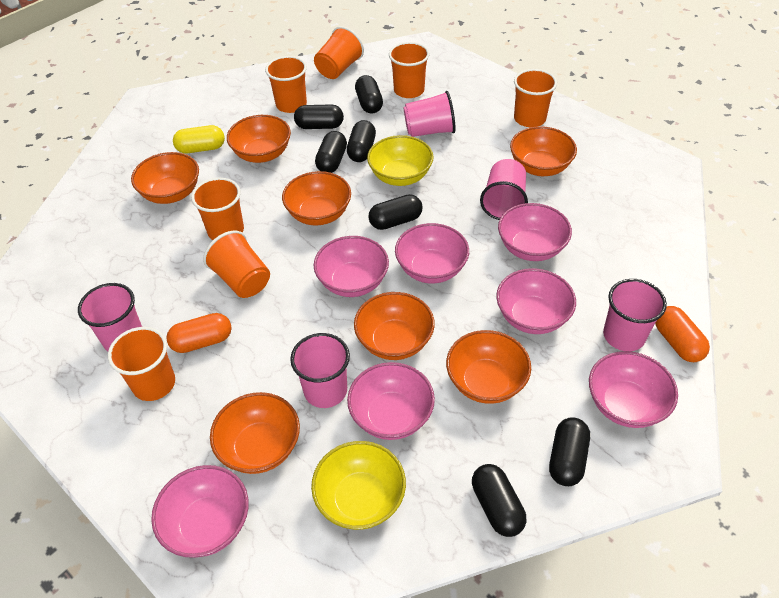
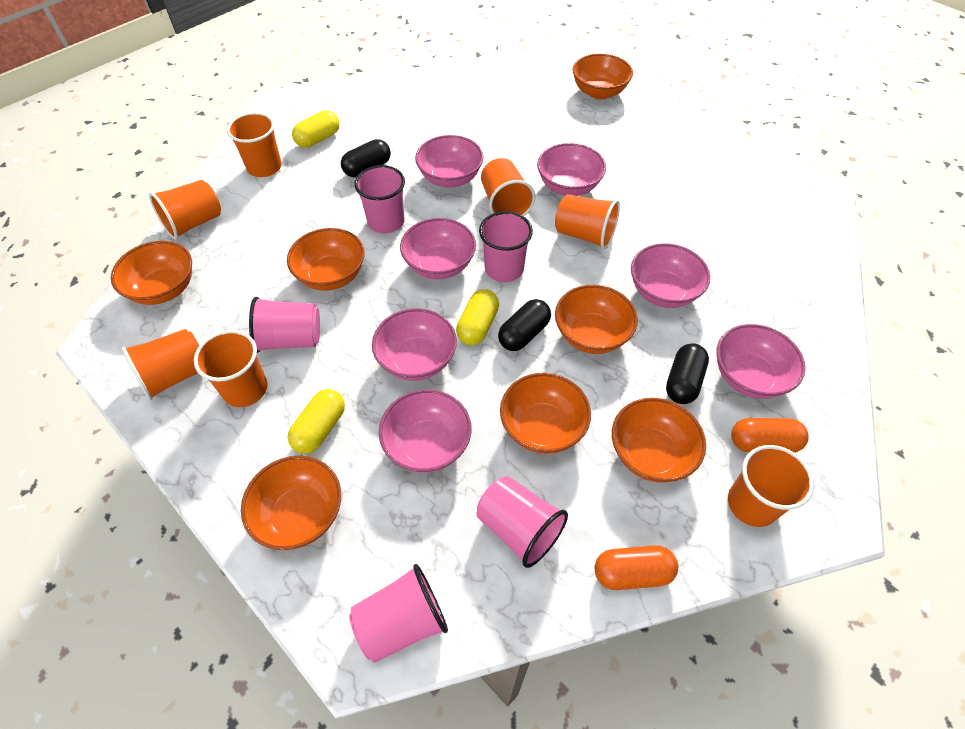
black capsule: [294,104,344,129] [315,131,347,173] [347,120,376,162] [355,75,383,114] [369,194,422,230] [472,464,526,537] [549,417,590,486] = 7 -> [341,139,391,177] [498,299,551,351] [666,343,709,404] = 3
yellow bowl: [311,441,406,530] [367,135,434,186] = 2 -> none = 0
yellow capsule: [173,125,225,153] = 1 -> [288,389,345,454] [292,110,340,148] [456,289,499,345] = 3

